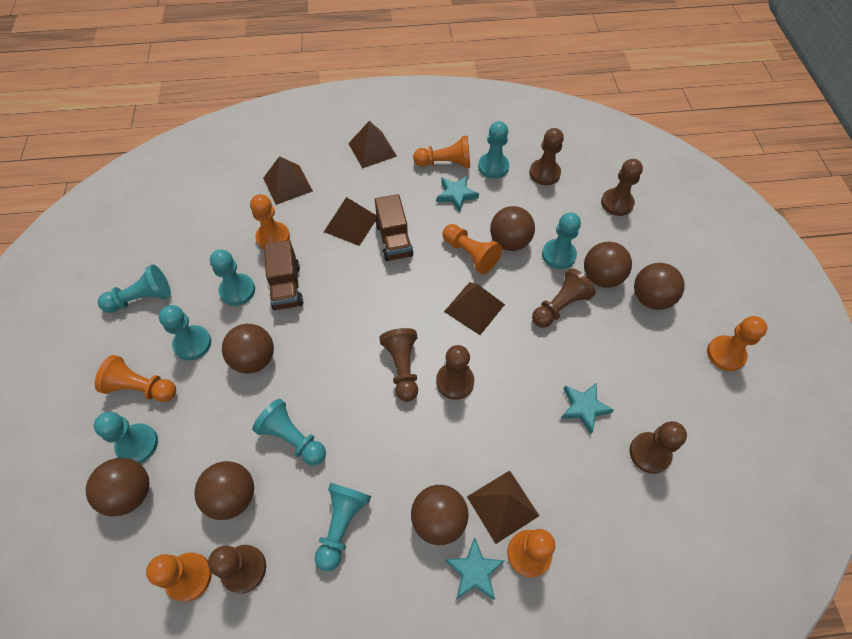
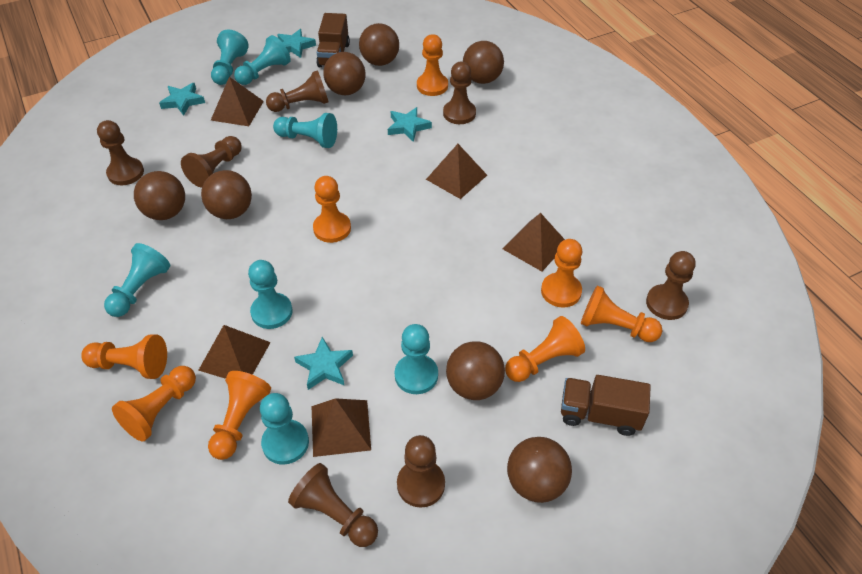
orange pawn: [95,355,176,402] [146,552,212,602] [250,194,290,250] [413,136,470,168] [442,224,502,274] [507,529,555,578] [707,316,767,371] = 7 -> [81,334,167,379] [112,366,196,442] [208,371,271,460] [313,176,351,243] [417,34,448,96] [505,316,585,382] [541,239,582,307] [581,285,662,342] = 8
turquoise pawn: [94,412,158,463] [98,264,171,313] [159,305,211,360] [210,250,255,306] [252,399,326,466] [315,483,371,571] [478,121,509,179] [542,213,581,269] = 8 -> [104,243,170,317] [211,30,249,85] [234,35,291,85] [248,260,293,329] [260,393,309,465] [273,113,337,148] [394,324,438,394] = 7
turquoise star: [437,176,479,212] [445,537,505,600] [561,382,614,434] = 3 -> [159,83,205,116] [277,29,316,58] [294,337,353,390] [388,107,432,142] = 4

